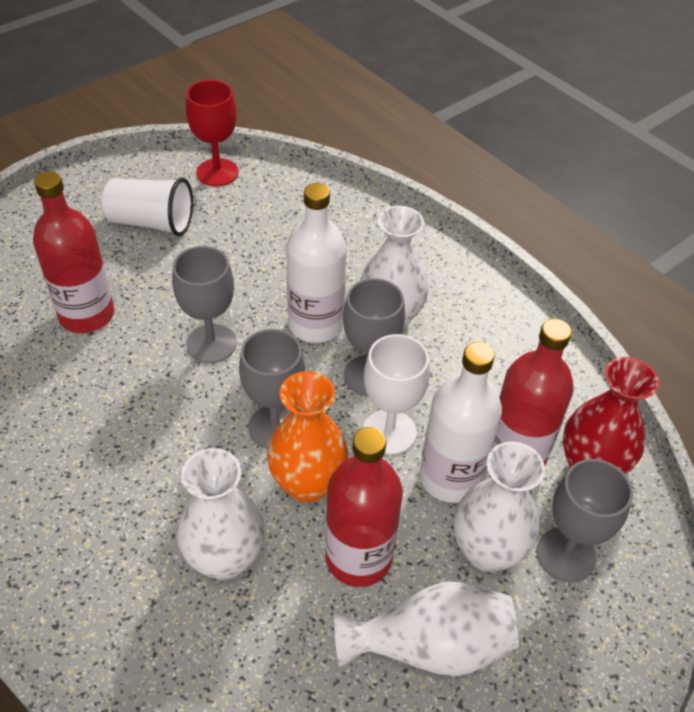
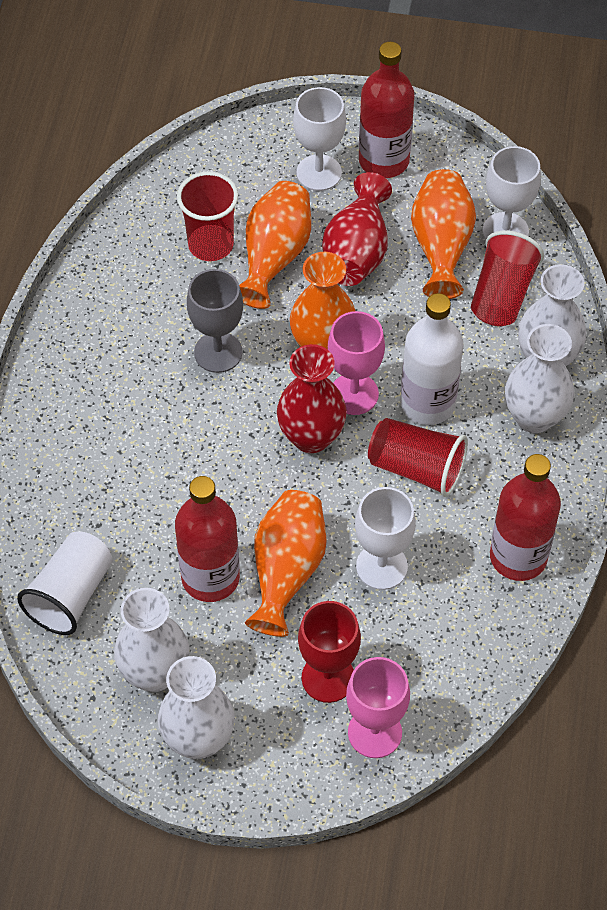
grey goblet: [172,246,236,363] [239,329,305,449] [343,278,405,396] [536,459,633,583] = 4 -> [187,269,243,373] = 1
orange vase: [267,371,348,503] = 1 -> [239,181,311,309] [245,490,327,637] [290,252,355,350] [411,169,476,299] = 4
pink goblet: none = 0 -> [328,311,385,415] [346,657,410,758] = 2
red cup: none = 0 -> [177,171,238,261] [368,418,468,497] [471,230,544,326] = 3
red vase: [563,357,659,475] = 1 -> [277,344,347,453] [322,172,392,286] = 2
white bottle: [286,183,347,343] [420,342,502,503] = 2 -> [400,293,463,425] = 1
white goblet: [363,334,430,455] = 1 -> [293,87,346,191] [355,487,416,590] [483,146,541,240] = 3

